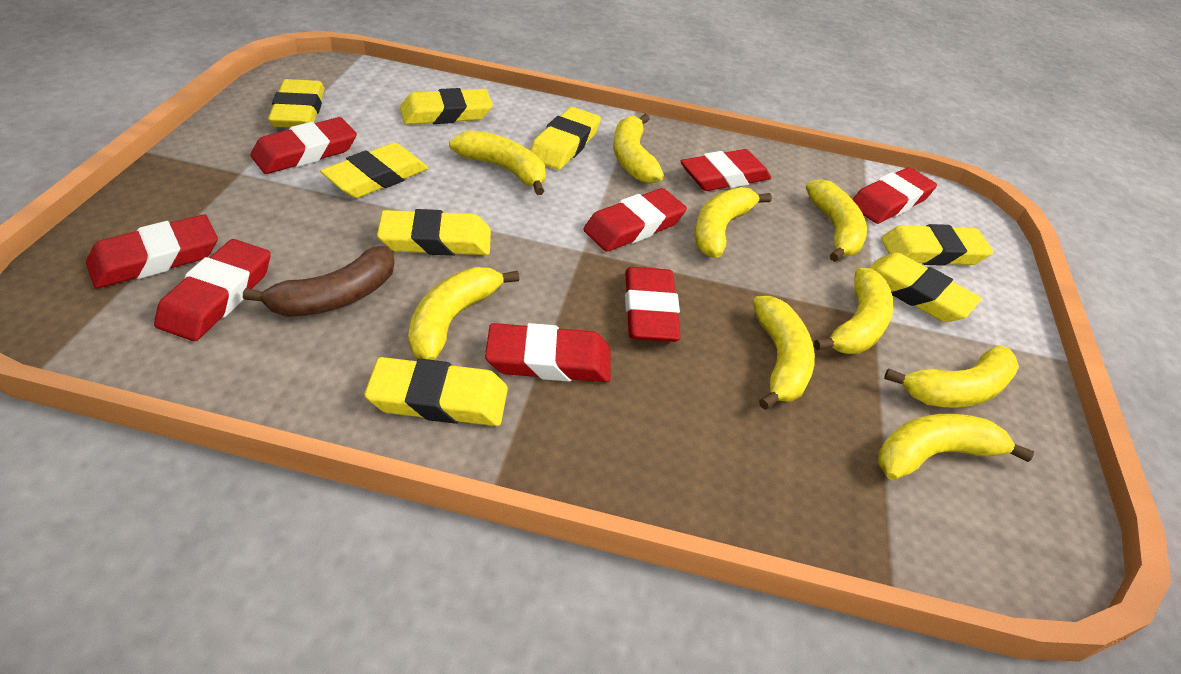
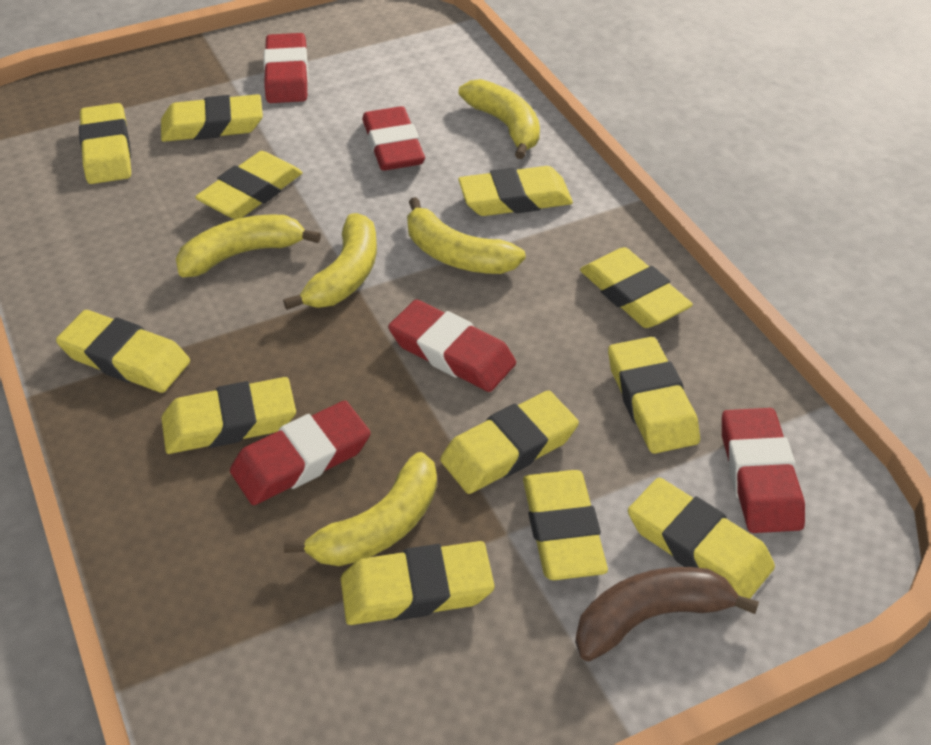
red eraser: [86,214,218,289] [154,239,271,341] [250,117,357,174] [485,323,611,382] [583,188,687,252] [625,267,681,342] [681,149,771,191] [852,167,937,224] = 8 -> [230,401,371,505] [264,33,308,103] [362,106,425,171] [388,300,516,392] [722,408,805,533] = 5
yellow banana: [408,267,519,360] [449,130,546,195] [613,114,664,184] [695,187,772,258] [753,296,815,410] [806,179,867,262] [814,268,894,354] [878,414,1034,480] [884,345,1019,408] = 9 -> [176,214,321,277] [283,213,377,310] [284,452,437,566] [407,197,526,274] [458,79,540,159] = 5
yellow eraser: [268,79,325,128] [320,143,428,198] [364,357,508,426] [377,209,491,256] [400,88,493,125] [530,107,601,170] [869,253,982,322] [881,224,993,266] = 8 -> [56,310,190,393] [79,103,131,184] [161,94,263,142] [161,377,296,454] [195,151,302,219] [341,541,495,625] [440,390,579,494] [458,166,573,216] [523,470,608,580] [580,247,693,328] [608,337,700,454] [628,478,775,599] = 12

